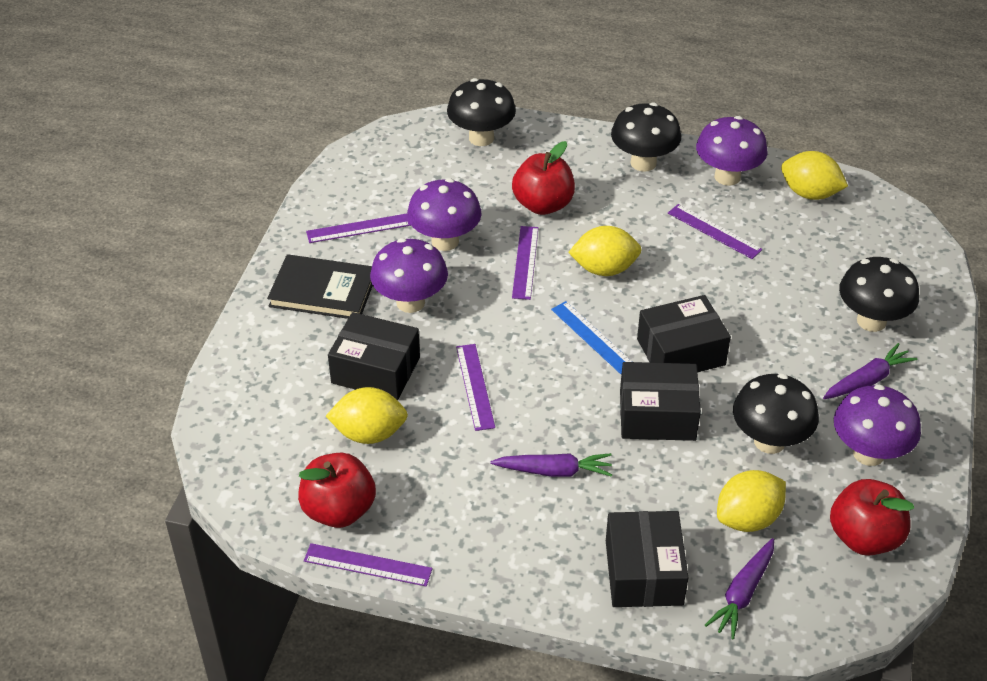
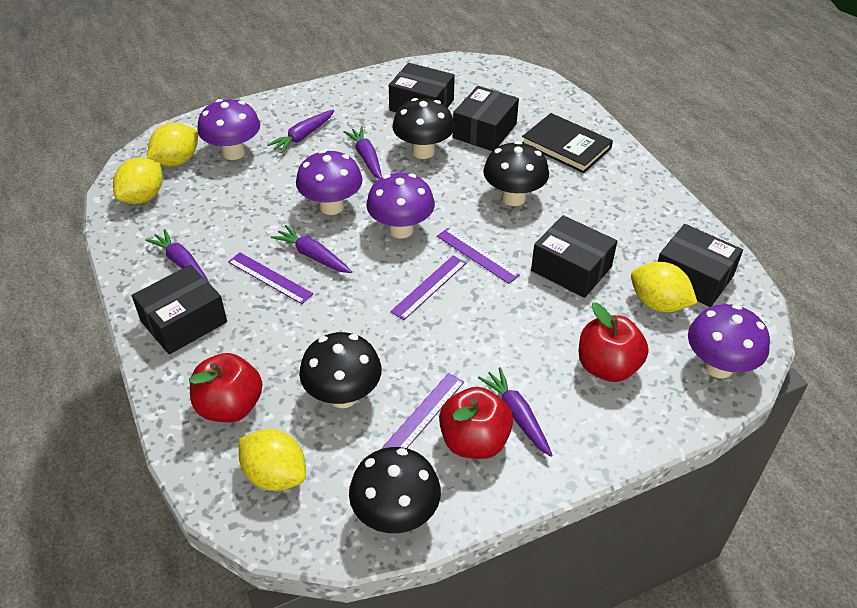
black box: [328,312,420,400] [606,511,689,607] [620,362,701,441] [637,295,731,372] = 4 -> [132,265,227,354] [389,63,455,112] [453,86,519,151] [531,215,617,298] [657,224,743,307] = 5
blue ruler: [551,301,632,374] = 1 -> none = 0
purple carrot: [490,453,612,477] [705,538,774,639] [823,343,917,399] = 3 -> [145,229,210,284] [267,110,334,154] [271,225,352,273] [343,127,382,179] [478,367,553,457] = 5
purple ruler: [304,543,433,587] [306,214,411,243] [456,344,495,431] [512,226,539,300] [668,204,762,259] = 5 -> [228,253,313,304] [381,373,464,449] [390,256,466,320] [437,228,520,284] = 4

